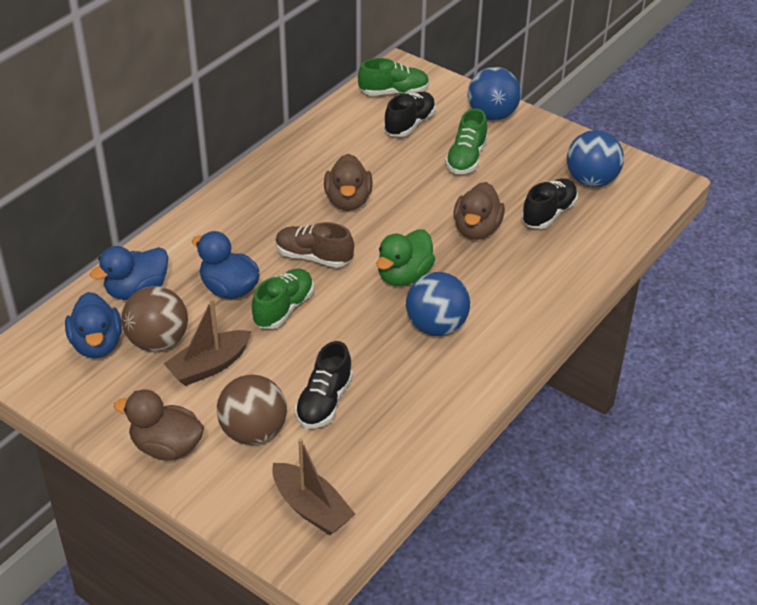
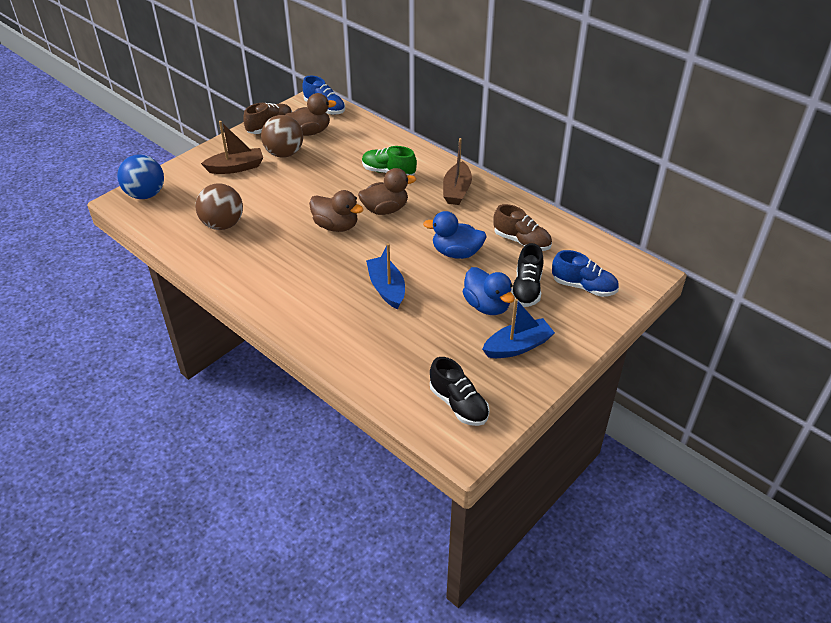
black shoe: [295,341,353,429] [384,92,436,137] [521,179,578,229] = 3 -> [430,357,490,426] [511,243,543,307] = 2
blue ball: [406,272,470,336] [468,67,521,121] [567,130,624,187] = 3 -> [117,154,164,199] = 1
blue boat: none = 0 -> [366,243,405,309] [482,299,555,358] = 2
blue duck: [65,292,122,358] [90,246,168,300] [192,231,260,299] = 3 -> [423,211,487,259] [463,267,515,315] = 2
blue shoe: none = 0 -> [302,75,345,115] [552,250,619,297] = 2
brown shoe: [275,222,354,268] = 1 -> [243,103,292,134] [493,204,552,251] = 2
green duck: [376,229,435,286] = 1 -> none = 0
green shoe: [252,269,314,329] [358,58,429,96] [445,109,488,174] = 3 -> [362,146,417,175] = 1

